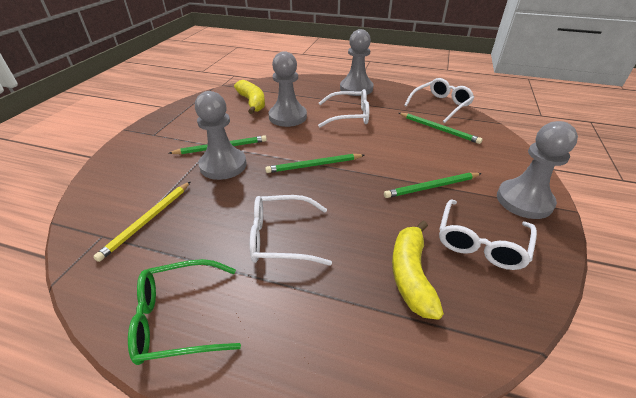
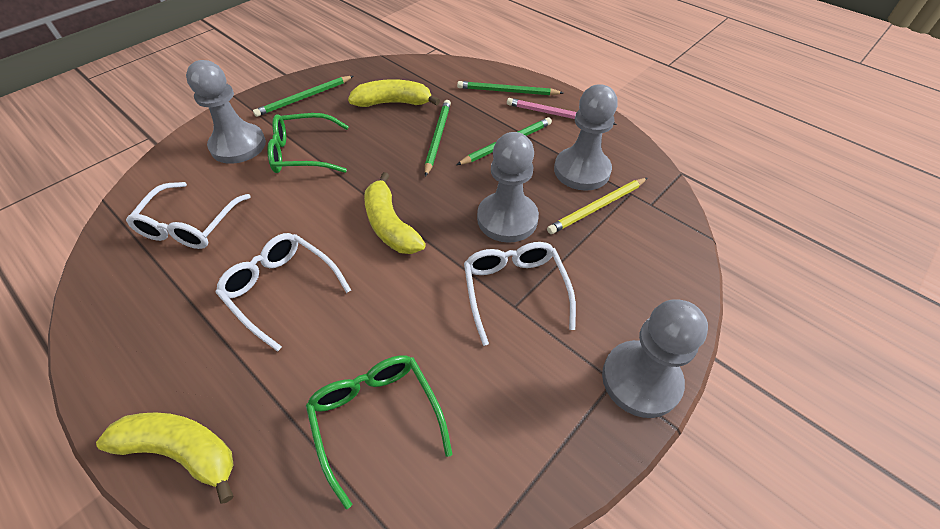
green glasses: [128,259,241,365] = 1 -> [267,113,349,173] [306,355,452,509] = 2
pink pencil: none = 0 -> [507,98,617,125] = 1
white glasses: [250,195,332,266] [318,89,369,127] [404,78,474,123] [439,199,537,270] = 4 -> [126,182,251,249] [215,233,351,352] [464,242,576,346] = 3
yellow banana: [234,80,265,114] [392,221,444,320] = 2 -> [96,412,234,504] [348,79,440,107] [364,172,426,254] = 3

